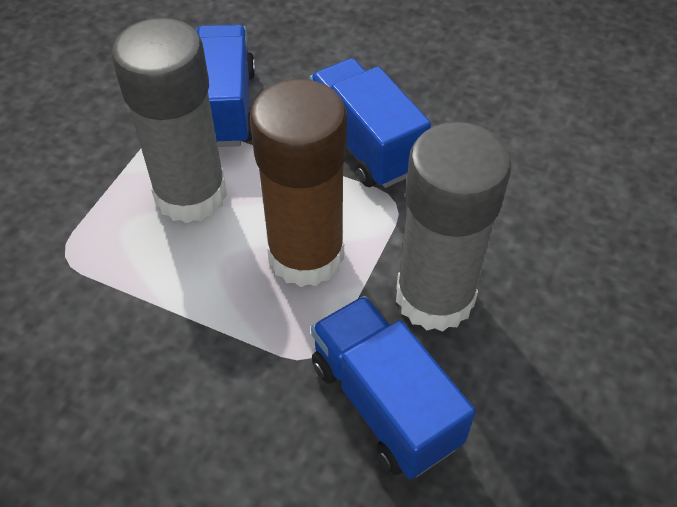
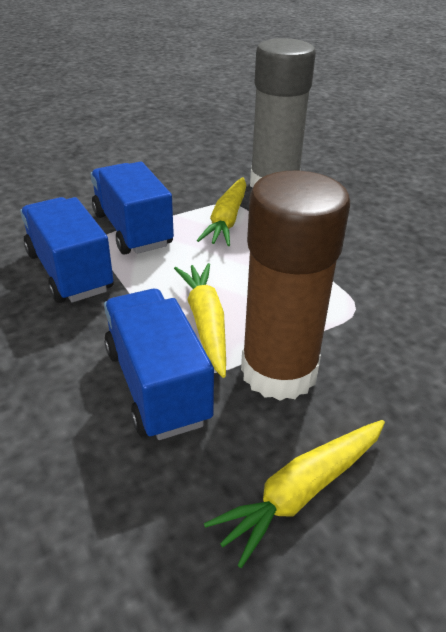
grey glue stick: [111,18,227,223] [396,122,511,332] = 2 -> [250,38,316,188] = 1
yellow carrot: none = 0 -> [174,263,226,378] [197,177,246,246] [204,420,385,568] = 3

